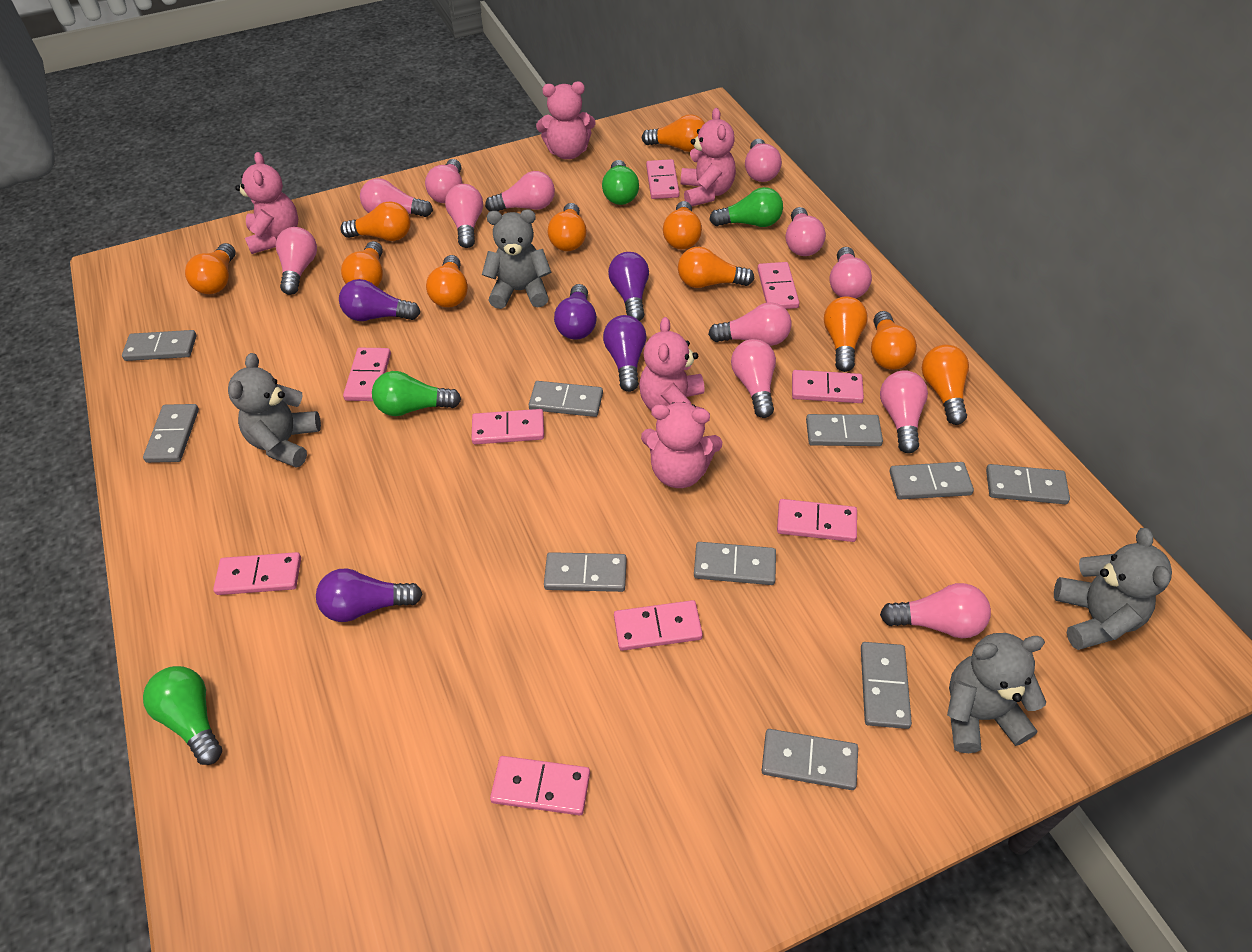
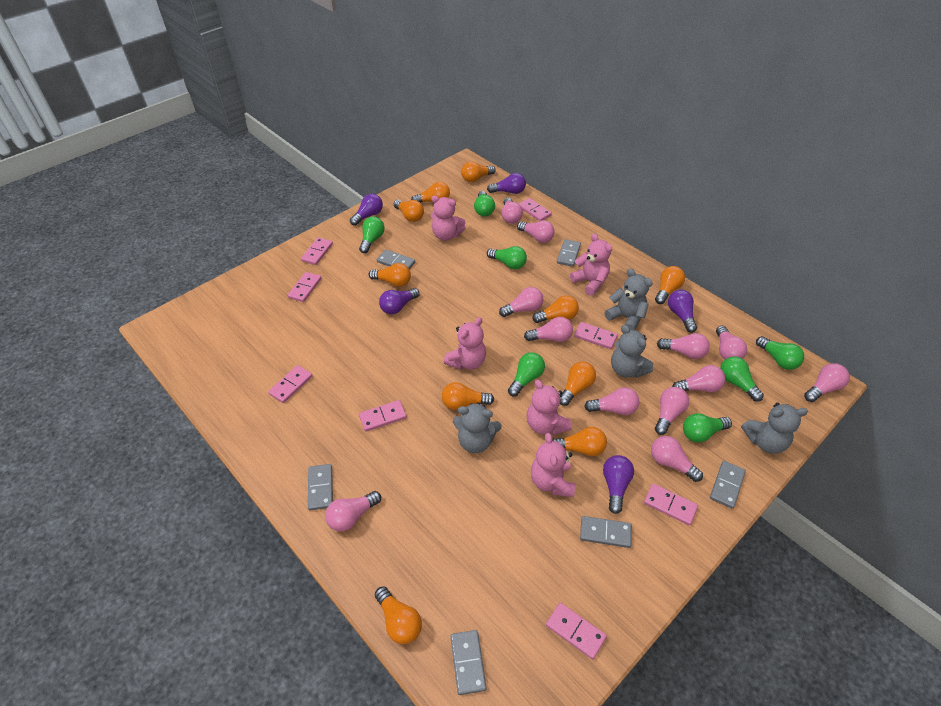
green light bulb: [143,666,222,765] [372,371,461,416] [602,160,639,205] [709,187,783,227] = 4 -> [359,217,384,253] [474,191,495,217] [487,246,527,269] [508,352,545,396] [683,413,732,443] [720,357,764,402] [756,336,804,370] = 7
grey domino: [122,330,197,361] [143,404,199,463] [529,381,603,417] [544,552,627,592] [694,542,776,585] [762,729,858,790] [806,414,883,446] [861,642,912,729] [889,462,974,499] [986,464,1070,504] = 10 -> [308,464,333,510] [377,249,415,270] [451,630,487,695] [557,239,581,267] [580,516,632,548] [710,461,746,509] = 6
orange light bulb: [185,243,236,294] [340,201,411,241] [341,241,383,287] [426,255,468,308] [547,203,587,251] [642,114,705,152] [663,201,702,249] [678,246,754,288] [824,296,868,372] [871,311,917,370] [922,345,969,425] = 11 -> [369,263,411,287] [375,586,422,644] [394,200,424,222] [411,182,450,203] [442,382,494,410] [461,162,496,182] [532,295,579,323] [552,427,607,456] [560,362,596,406] [655,266,685,304] = 10
pink domino: [213,552,301,595] [343,348,391,401] [472,409,544,444] [490,756,590,815] [614,600,703,651] [646,159,679,199] [757,262,799,309] [777,499,857,542] [792,370,864,403] = 9 -> [268,365,313,403] [288,272,322,302] [301,238,333,265] [359,400,407,432] [519,198,552,221] [546,603,607,659] [574,322,618,349] [644,484,698,526] = 8

